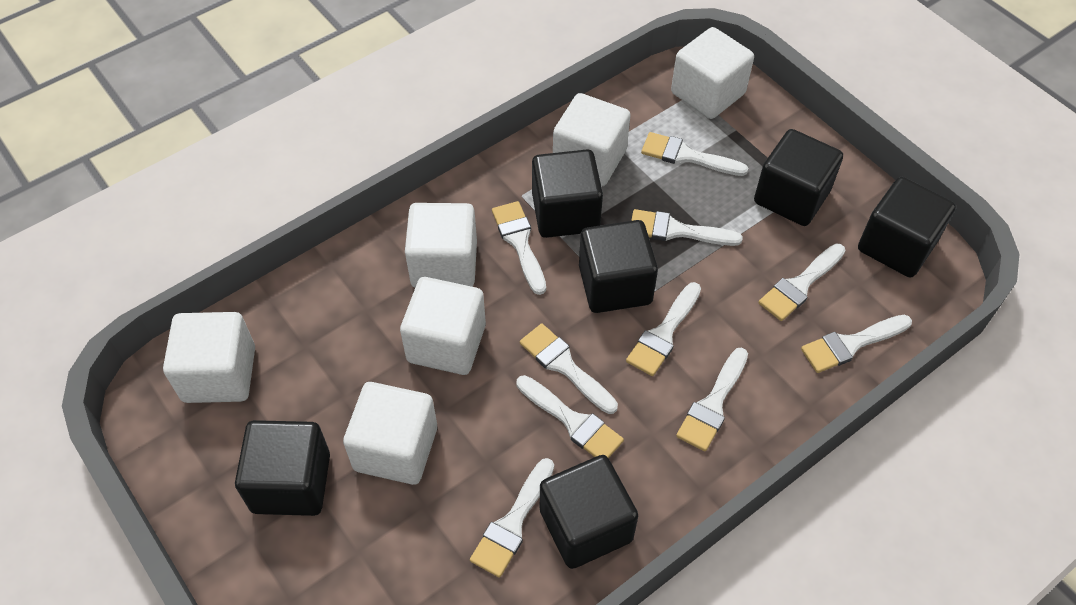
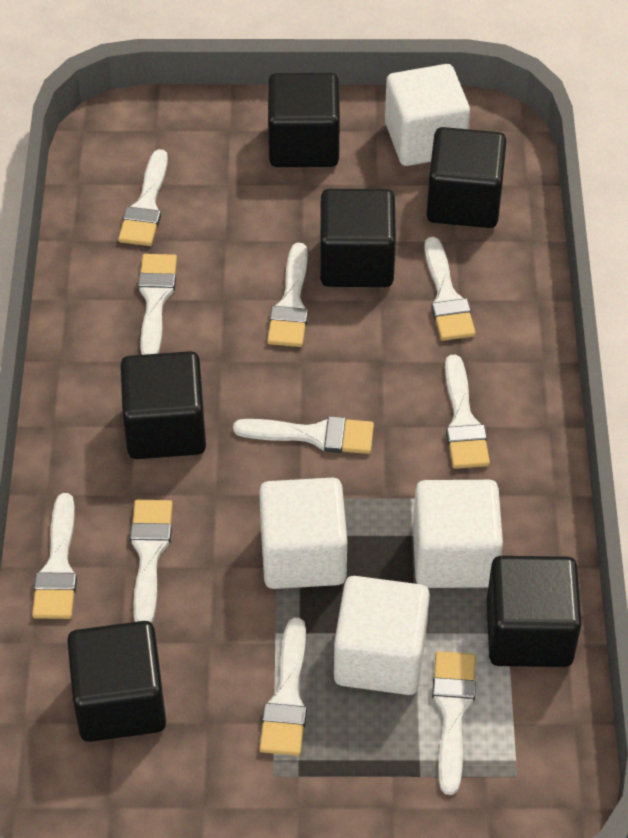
white cube: [163,312,255,403] [343,382,437,485] [400,277,486,375] [405,203,477,287] [553,93,630,186] [671,27,754,119] = 6 -> [259,477,347,589] [334,576,430,695] [385,64,470,166] [413,480,503,588] = 4

